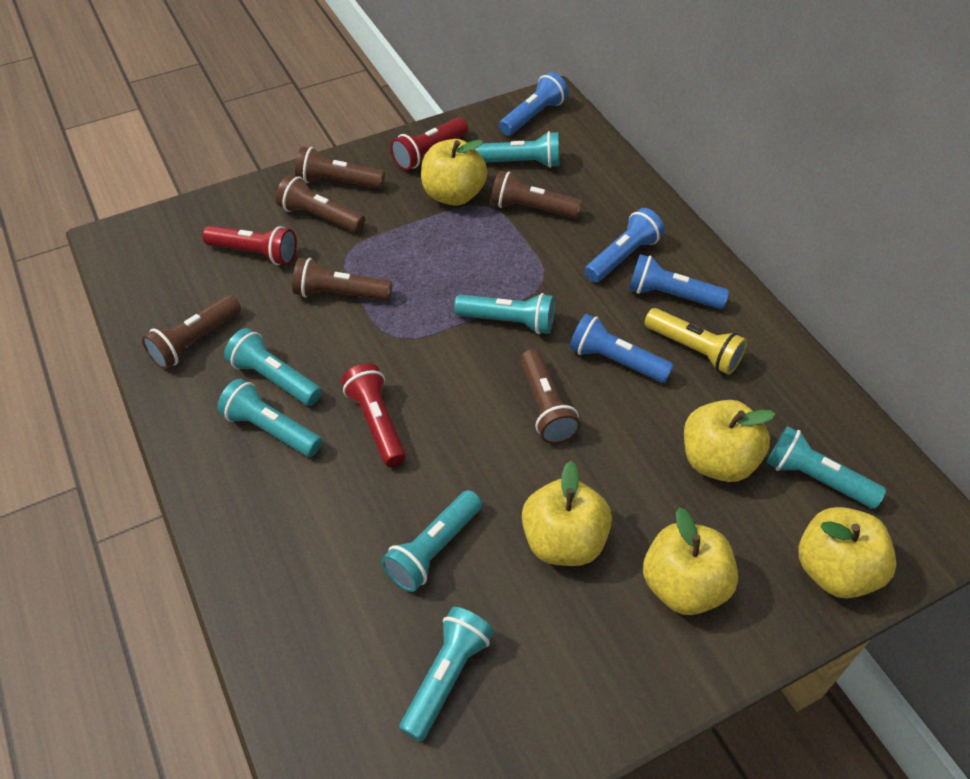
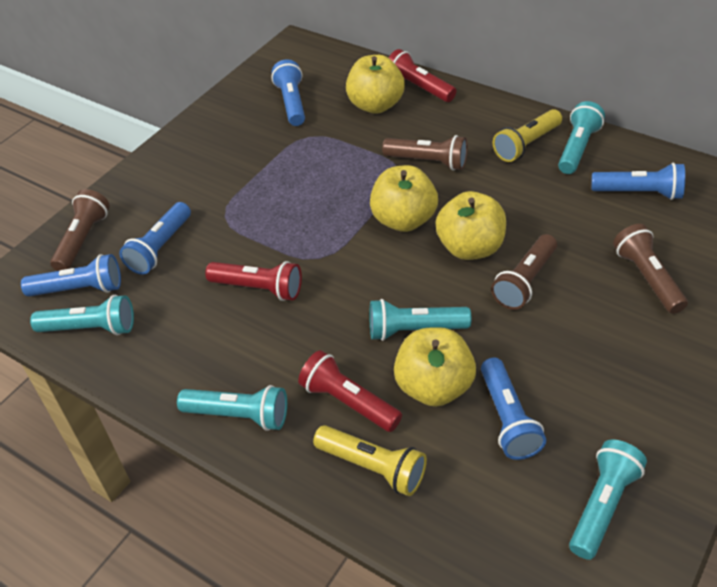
blue flashlight: [499,72,568,136] [569,314,674,383] [584,208,664,283] [629,254,729,309] = 4 -> [21,254,121,297] [119,202,191,275] [271,59,305,126] [481,357,546,460] [591,163,685,200] = 5
brown flashlight: [142,295,241,370] [276,174,365,233] [292,258,392,301] [295,146,385,189] [491,171,582,219] [520,349,581,444] = 6 -> [50,189,110,271] [382,135,468,171] [491,234,557,310] [613,224,688,314] = 4
turquoise flashlight: [217,378,322,457] [224,328,322,406] [381,490,482,592] [399,607,494,742] [454,293,555,334] [475,131,559,168] [767,426,886,509] = 7 -> [30,295,134,336] [177,385,287,431] [369,299,472,341] [558,101,605,174] [569,440,647,560] = 5
yellow apple: [421,139,488,206] [522,461,612,566] [643,507,738,615] [684,400,775,482] [798,507,896,598] = 5 -> [346,55,405,114] [370,165,438,232] [394,327,476,407] [436,191,506,260] = 4
yellow flashlight: [644,308,747,375] = 1 -> [313,425,427,496] [493,109,562,162] = 2

